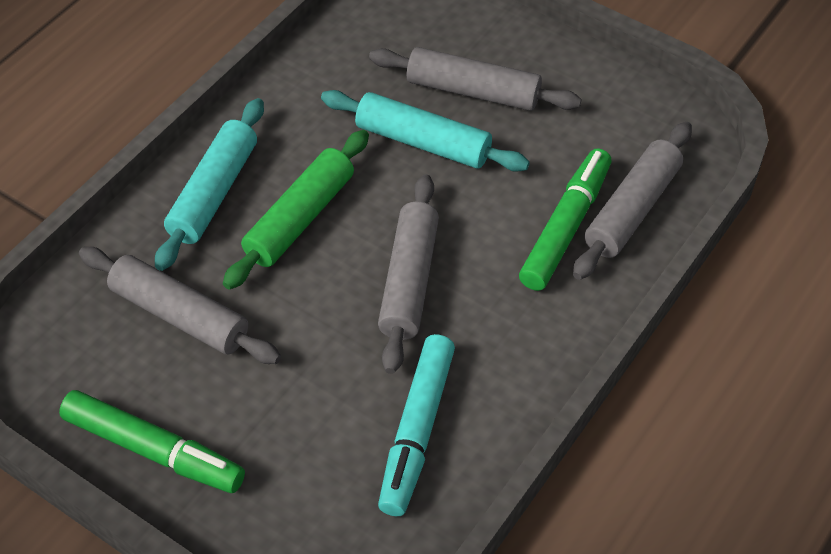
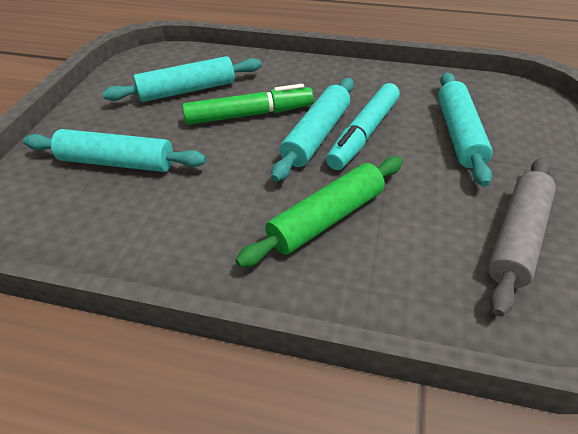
green marker: [59,390,245,493] [519,148,611,291] = 2 -> [182,84,314,125] = 1
grey rolling pin: [79,247,281,364] [369,47,582,111] [378,175,439,374] [573,122,692,280] = 4 -> [488,157,556,317] = 1
turquoise rolling pin: [155,98,264,271] [321,90,530,172] = 2 -> [23,129,206,172] [102,56,262,102] [271,78,354,182] [438,72,493,187] = 4

